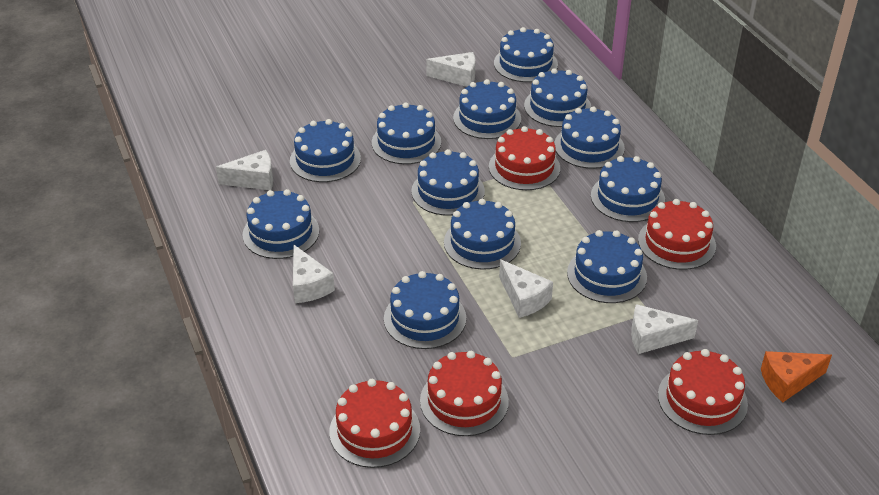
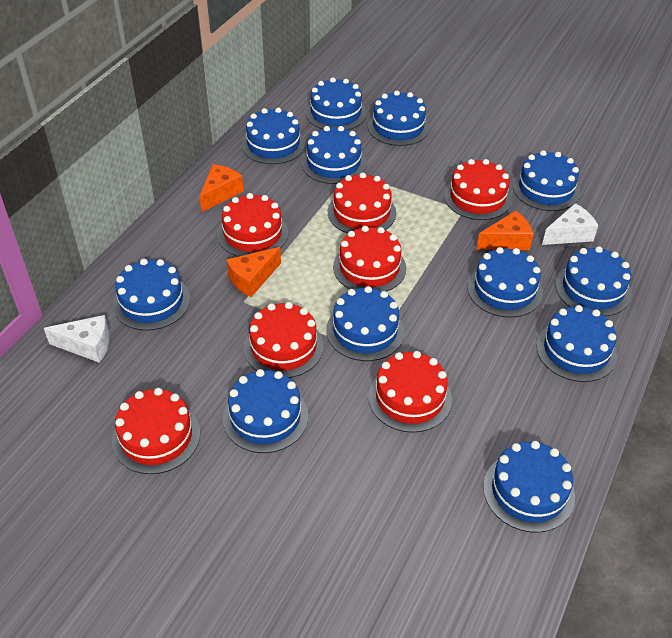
orange cheese: [761,351,832,402] = 1 -> [199,164,244,212] [226,247,281,297] [476,210,534,250] = 3
red cake: [329,379,420,468] [420,351,509,436] [489,126,560,190] [638,199,716,270] [658,349,748,435] = 5 -> [112,388,200,474] [217,193,288,257] [244,302,324,378] [328,173,396,234] [333,226,406,292] [368,351,452,433] [444,159,512,220] = 7
white cheese: [216,150,273,190] [293,245,335,303] [426,52,475,87] [499,259,553,318] [631,304,698,354] = 5 -> [44,315,110,363] [542,203,598,245] = 2

